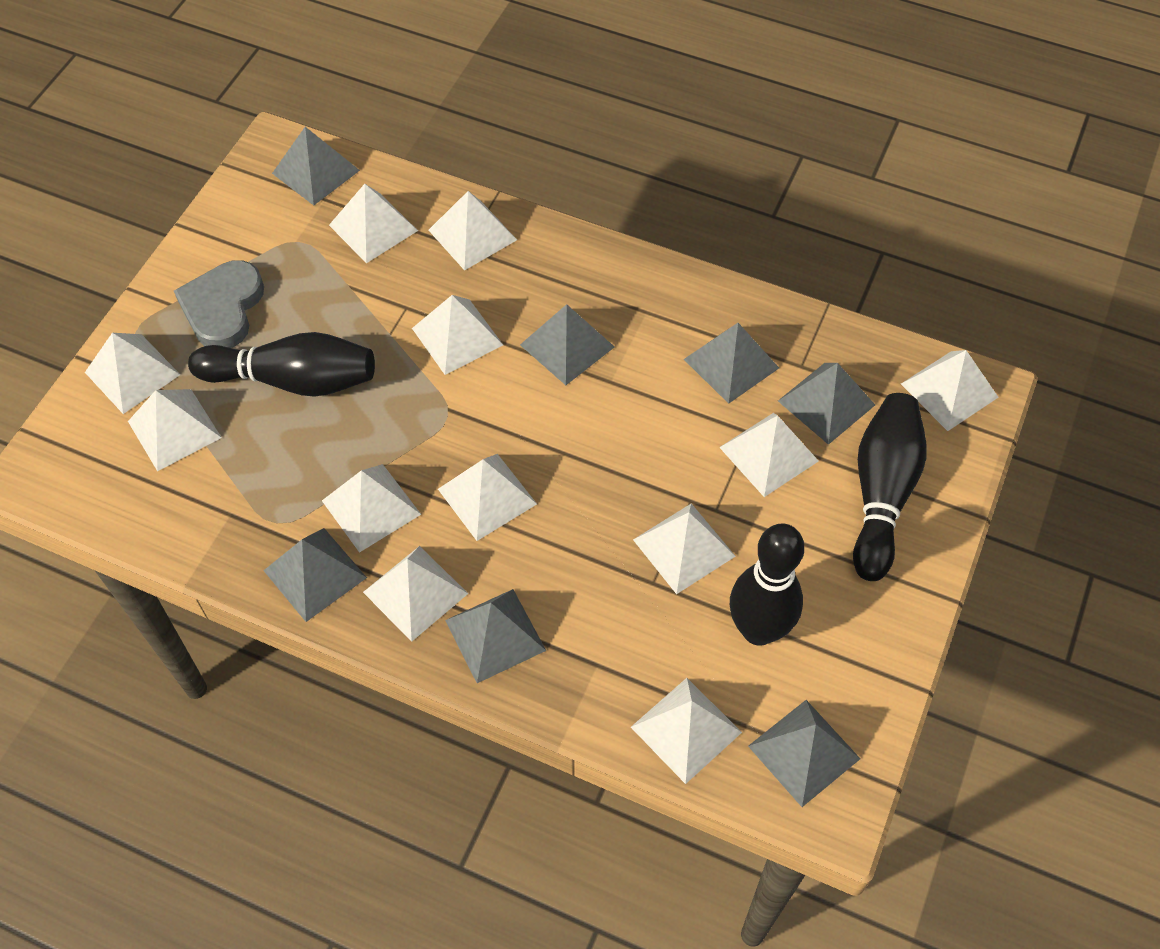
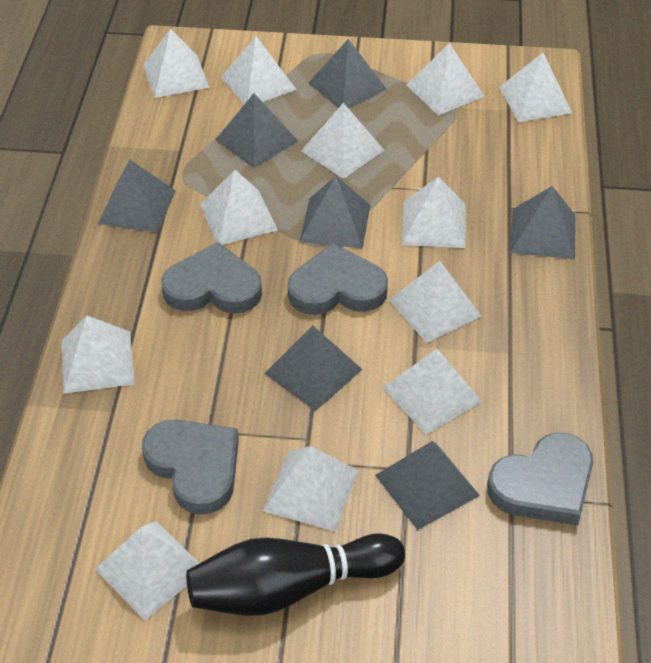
black bowling pin: [188,332,375,397] [730,523,804,646] [853,393,927,581] = 3 -> [186,533,405,616] = 1
grey heart: [174,260,264,348] = 1 -> [142,420,239,515] [161,242,262,314] [288,243,388,315] [487,433,593,525] = 4

